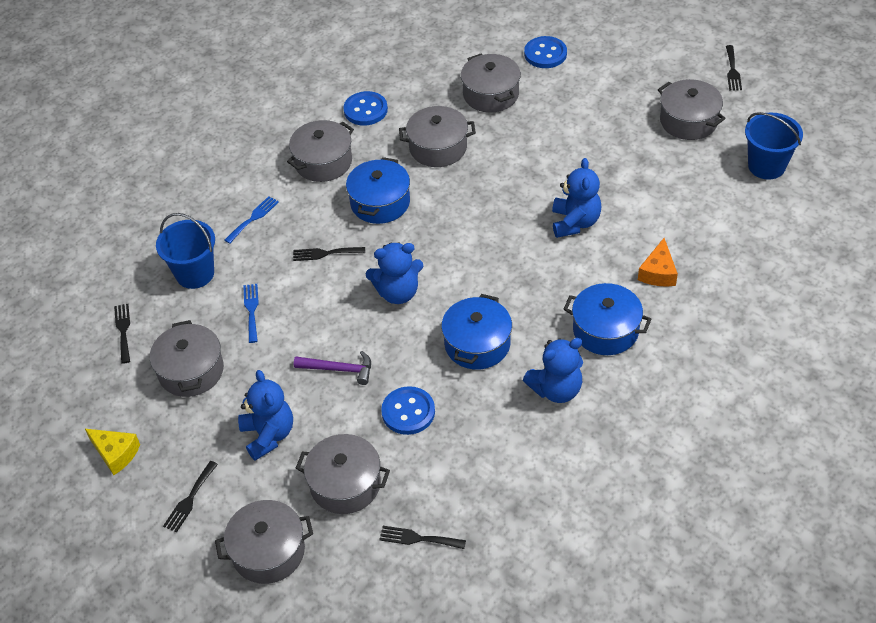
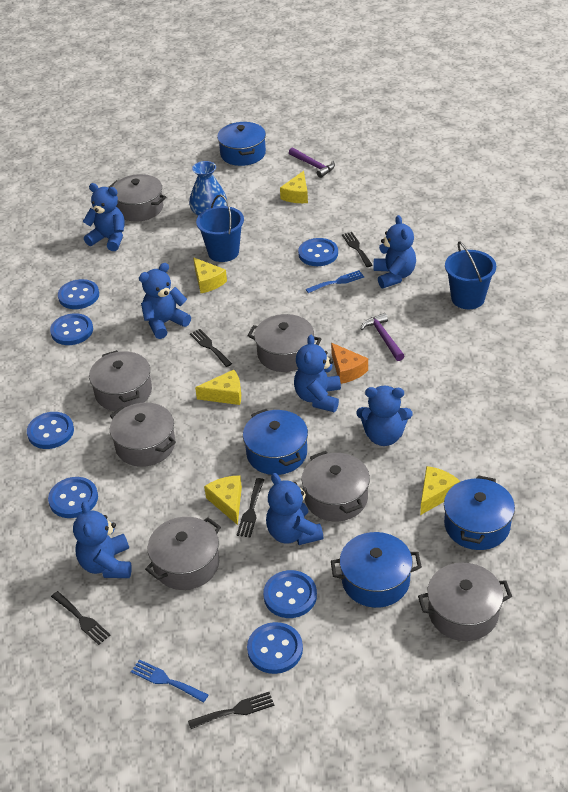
blue button: [343,91,388,126] [381,386,435,435] [524,36,567,68] = 3 -> [27,412,74,449] [48,477,98,518] [50,313,93,345] [58,279,99,309] [247,622,303,674] [263,570,317,618] [298,238,338,266] = 7
blue pot: [346,157,410,224] [441,294,512,370] [564,283,651,355] = 3 -> [217,122,266,166] [243,409,308,475] [331,532,422,608] [444,475,515,550] = 4
blue teddy bear: [238,370,293,461] [366,242,423,304] [523,338,583,403] [552,158,601,238] = 4 -> [73,501,132,578] [83,183,125,251] [139,263,191,339] [266,473,324,545] [294,335,341,412] [357,386,412,446] [373,215,416,288] = 7
blue vase: none = 0 -> [189,161,227,216] = 1
purple hammer: [294,351,371,385] = 1 -> [289,148,335,178] [361,313,404,361] = 2
yellow cheese: [85,429,140,475] = 1 -> [193,257,227,293] [195,370,241,405] [204,475,242,525] [280,171,308,203] [420,466,460,515] = 5

